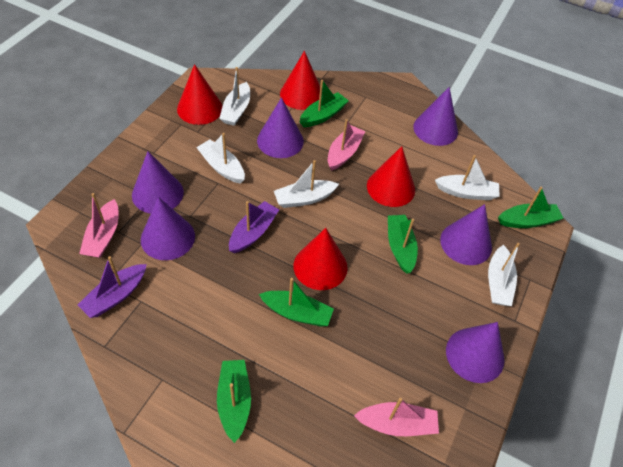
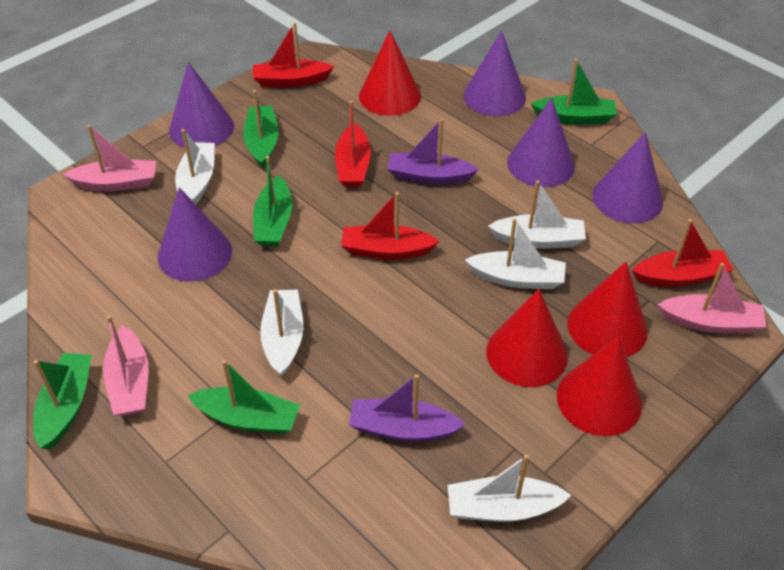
purple cone: [132,151,184,213] [141,197,195,260] [257,97,304,158] [413,87,458,146] [440,204,492,265] [446,322,505,383] = 6 -> [158,187,232,282] [169,62,234,148] [463,31,526,116] [507,98,575,187] [592,132,663,223] = 5
red boat: none = 0 -> [253,23,334,87] [335,101,371,187] [341,192,439,260] [632,219,733,287] = 4

